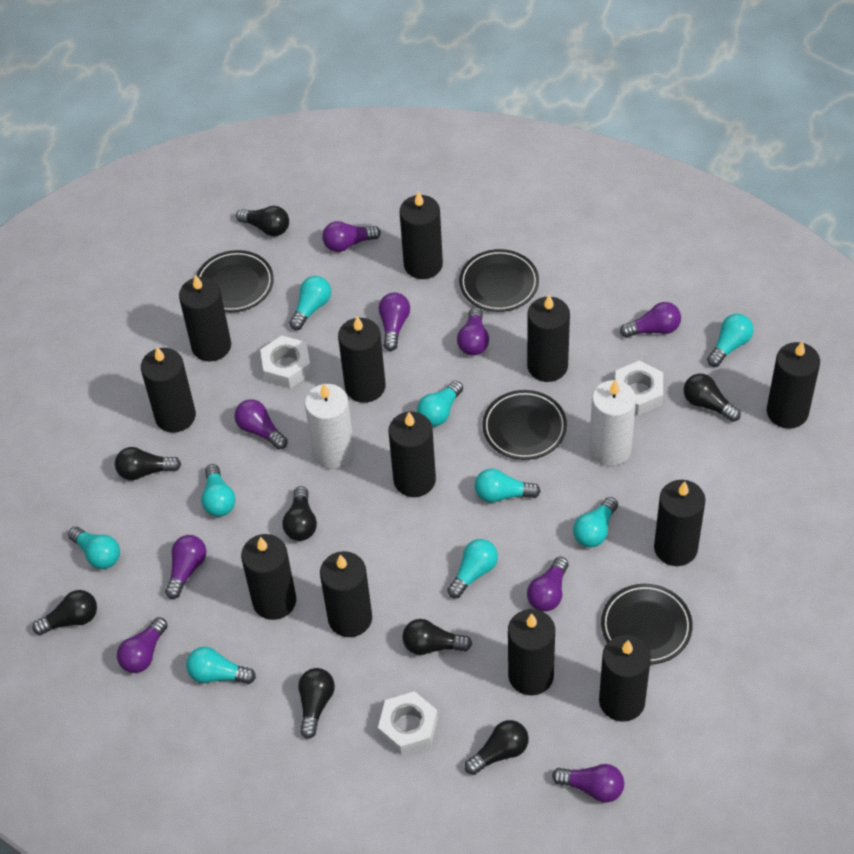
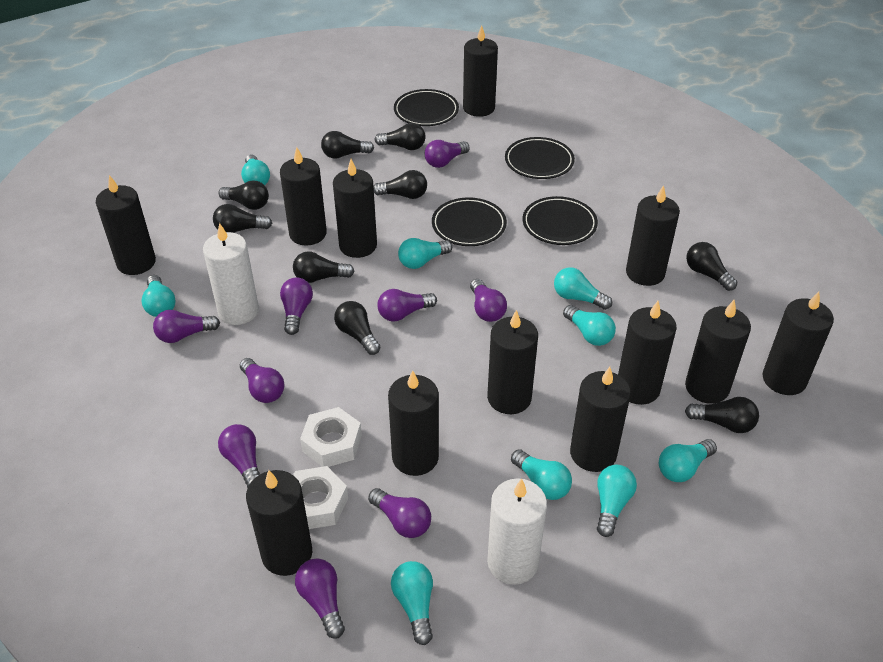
black light bulb: [32,590,97,635] [115,447,181,480] [236,206,289,236] [283,486,317,541] [298,668,335,739] [402,619,472,655] [465,720,529,775] [684,374,741,422] = 8 -> [213,204,272,233] [218,180,269,210] [293,251,355,283] [321,131,374,159] [334,301,381,355] [373,170,427,199] [375,123,426,150] [685,397,759,433] [686,242,737,291] = 9
white nut: [260,335,312,388] [378,691,438,756] [615,360,663,416] = 3 -> [293,466,348,529] [300,407,362,467] = 2

